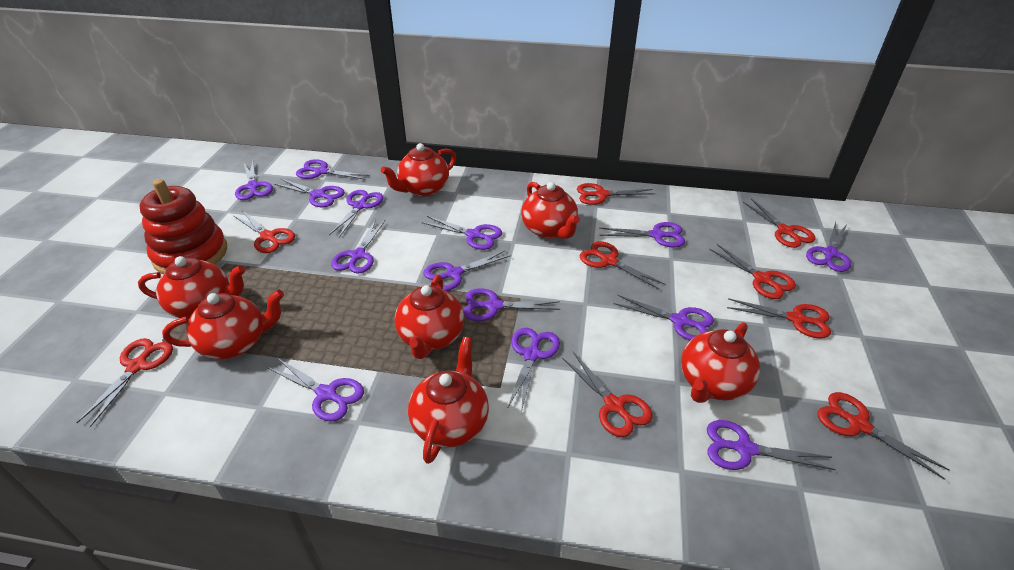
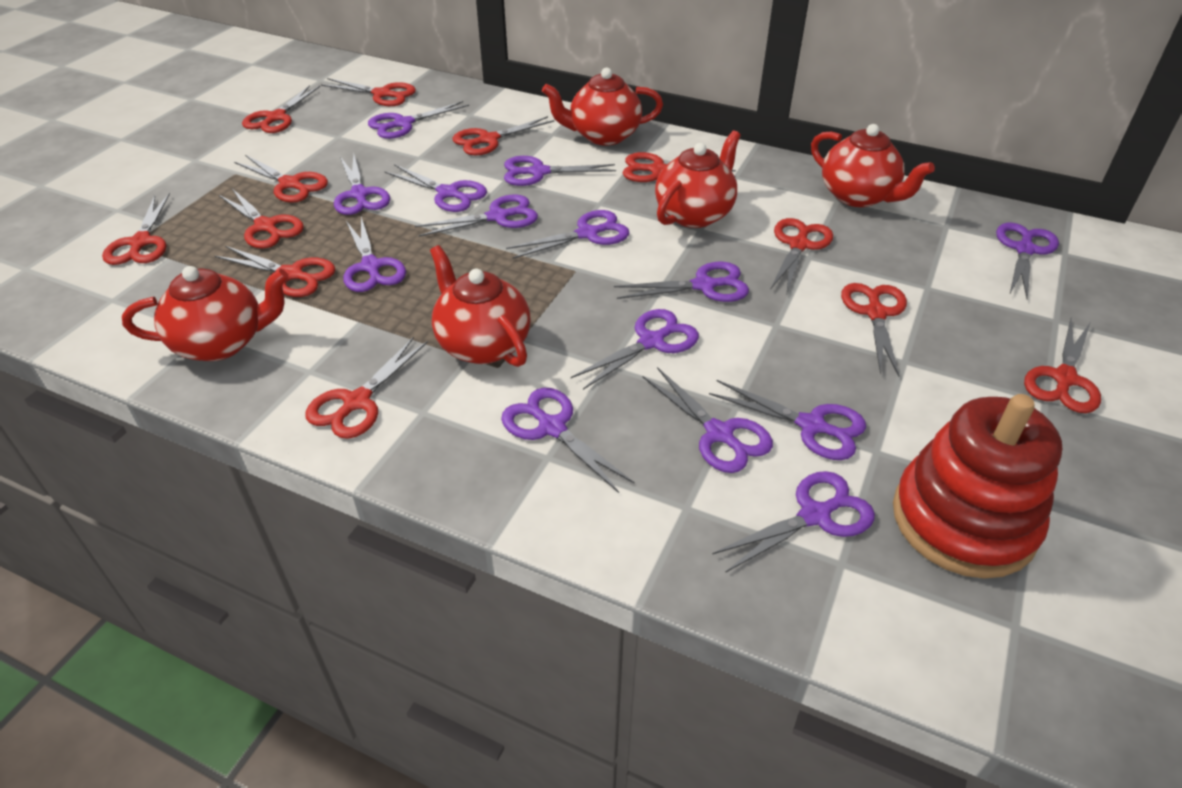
red scissors: [76,338,173,427] [234,210,295,253] [562,352,652,437] [577,183,655,205] [580,241,665,289] [709,244,796,299] [727,298,831,339] [743,199,816,248] [818,392,949,480] = 9 -> [102,193,170,265] [215,246,335,297] [219,189,304,248] [234,155,328,203] [242,85,320,133] [305,337,428,439] [321,78,416,106] [453,116,555,156] [623,152,736,182] [770,218,833,293] [841,283,907,377] [1024,318,1101,413] = 12
red teapot: [138,256,246,319] [162,289,284,359] [381,143,456,196] [394,275,465,359] [408,337,489,464] [521,182,580,239] [681,322,760,403] = 7 -> [122,266,289,361] [430,245,531,367] [542,68,663,145] [655,130,741,228] [811,124,935,207] = 5

